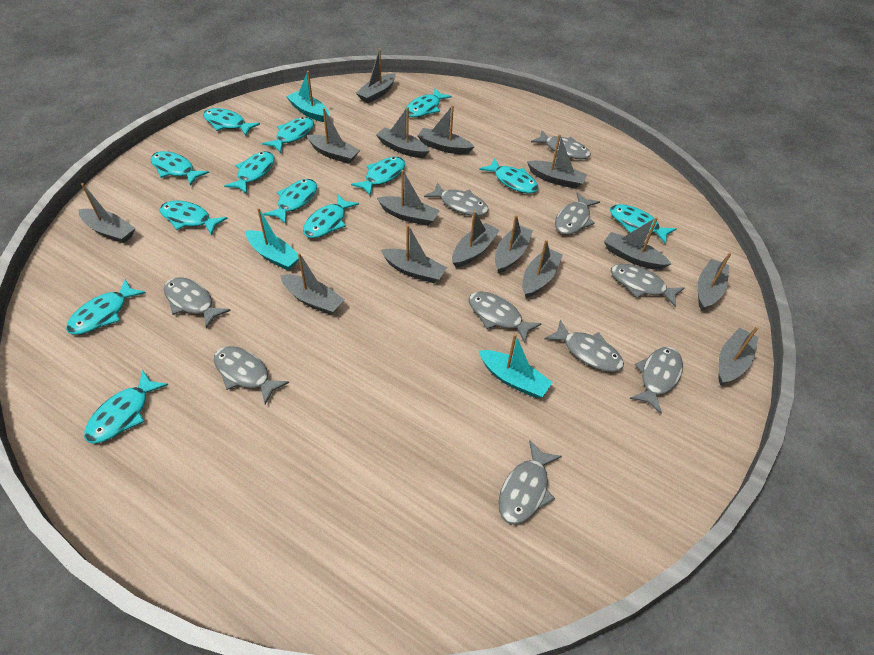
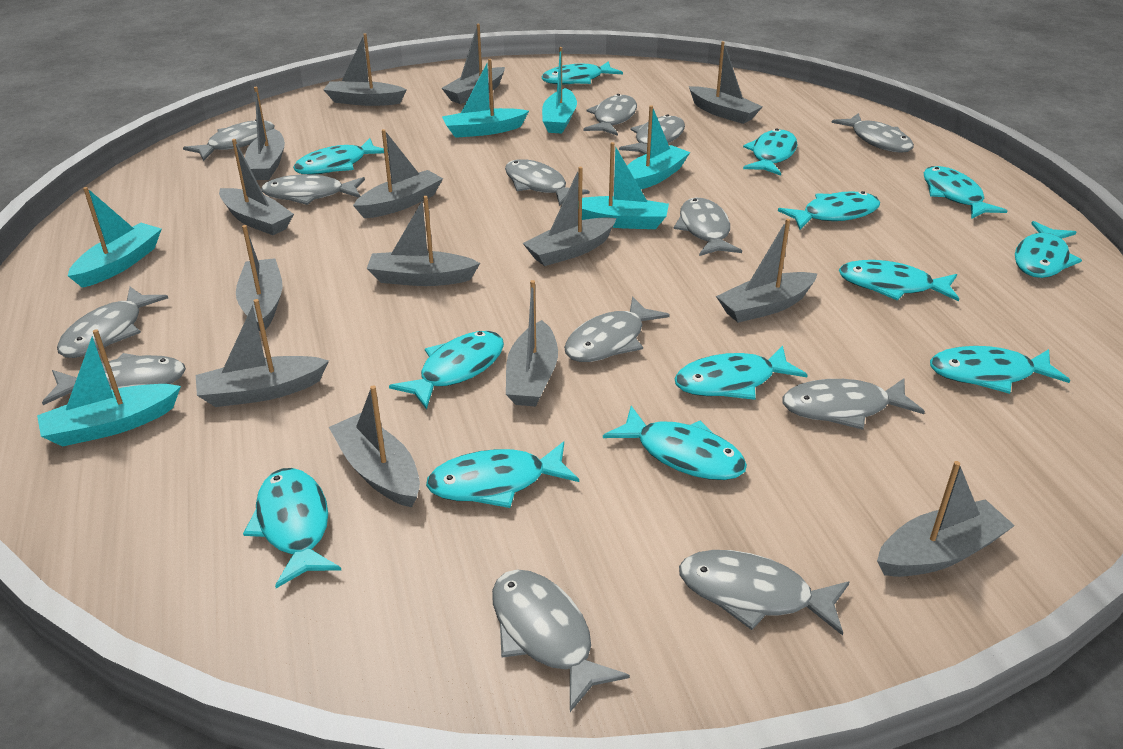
grey boat: [79,183,135,243] [280,253,345,315] [307,108,360,164] [356,48,396,103] [376,107,429,158] [377,170,440,226] [381,225,447,283] [418,105,474,154] [452,211,500,268] [495,215,533,273] [522,239,563,298] [527,134,587,189] [604,217,671,270] [698,252,732,311] [718,326,759,385] = 15 -> [196,299,329,407] [219,139,294,235] [236,225,283,331] [245,87,285,180] [323,33,407,106] [329,385,420,508] [353,129,443,218] [367,196,480,286] [441,24,505,104] [506,280,558,407] [523,167,617,266] [689,41,763,124] [716,219,818,323] [877,461,1015,577] = 14
grey fish: [164,277,231,329] [214,346,289,405] [424,182,489,216] [468,291,542,343] [498,440,562,524] [531,131,591,159] [545,320,624,372] [555,192,600,235] [611,264,684,307] [630,347,683,414] = 10 -> [42,353,186,405] [57,287,168,358] [183,120,275,161] [261,174,365,205] [492,569,630,712] [505,159,590,206] [564,297,670,362] [584,94,637,136] [619,114,685,155] [674,198,742,256] [679,550,849,636] [782,378,925,430] [831,113,914,152] = 13
turquoise boat: [246,208,302,270] [286,71,329,122] [479,334,553,398] = 3 -> [37,329,181,447] [68,187,162,288] [442,59,529,138] [542,47,577,134] [582,142,669,229] [627,105,690,189] = 6

